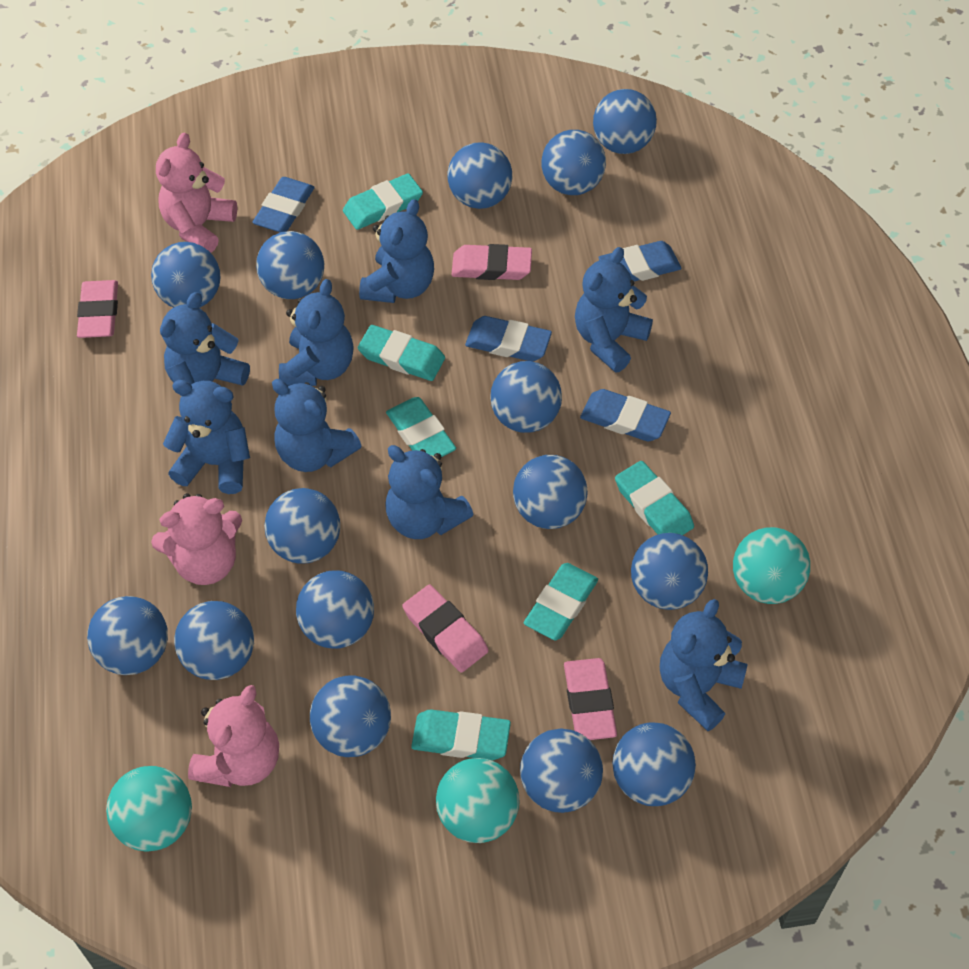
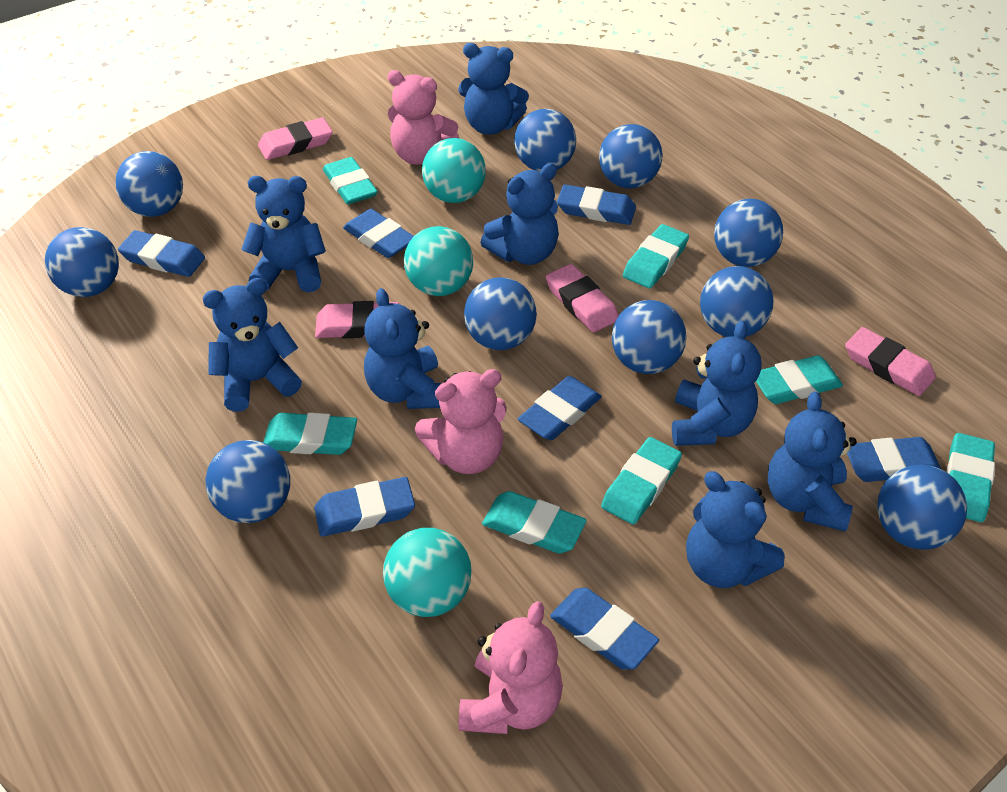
blue ball: [87,596,168,675] [151,242,221,308] [174,601,254,680] [256,231,324,299] [264,488,340,564] [296,571,374,649] [310,675,391,757] [447,142,512,209] [490,361,562,433] [513,455,588,529] [520,729,603,813] [541,130,606,195] [593,89,657,154] [613,722,696,806] [631,533,708,610] = 15 -> [45,227,119,297] [115,151,183,217] [206,440,290,523] [464,277,537,350] [514,109,576,172] [599,124,662,188] [612,300,686,374] [700,266,774,337] [714,199,783,267] [877,465,967,550] = 10
blue eraser: [252,177,315,232] [465,316,552,362] [580,389,671,442] [598,241,682,281] = 4 -> [118,230,205,277] [314,477,415,537] [343,209,414,258] [518,376,602,440] [550,588,659,670] [557,185,636,225] [847,437,942,482] = 7
turquoise eraser: [343,173,423,230] [358,325,445,381] [386,397,456,457] [411,709,511,760] [524,563,598,640] [615,461,694,535] = 6 -> [263,412,357,455] [323,157,378,205] [482,491,587,554] [601,437,682,525] [623,224,689,288] [756,355,843,404] [946,433,995,522] = 7

